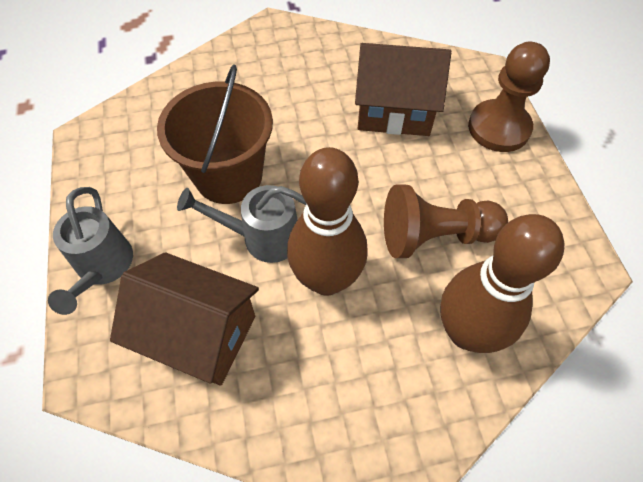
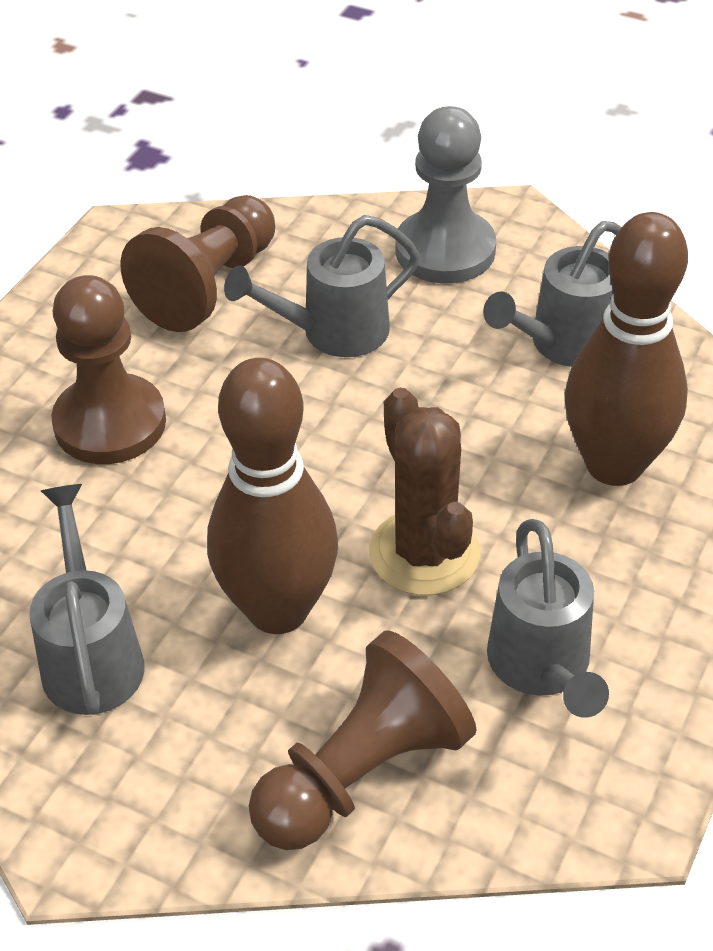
brown bucket: [157,64,273,204] = 1 -> none = 0
brown cactus: none = 0 -> [369,388,480,595] = 1
brown house: [110,252,259,386] [355,43,451,136] = 2 -> none = 0
brown pawn: [384,184,508,258] [468,42,550,152] = 2 -> [51,275,166,464] [120,195,275,332] [249,630,477,850] = 3
grey pawn: none = 0 -> [395,106,496,284] = 1
grey watering can: [48,187,133,315] [177,185,307,263] = 2 -> [29,484,145,715] [224,215,420,357] [483,221,621,367] [487,519,609,718] = 4

